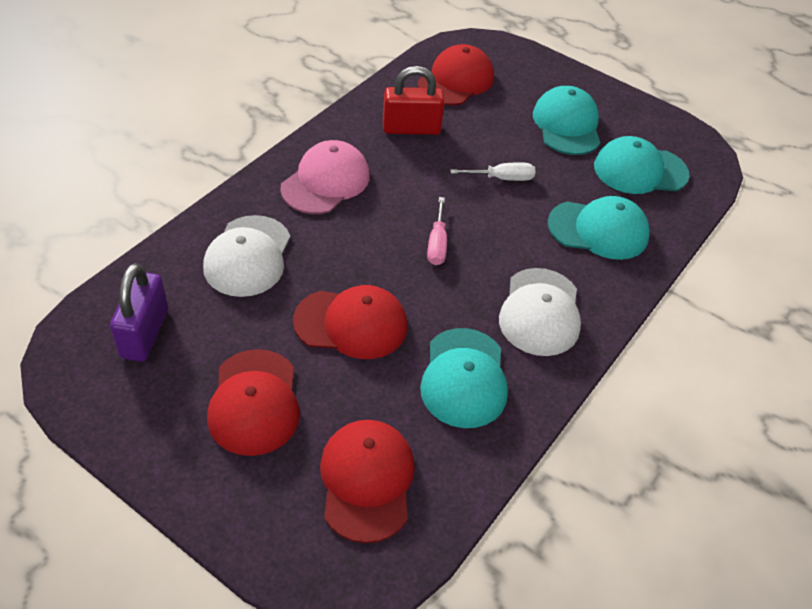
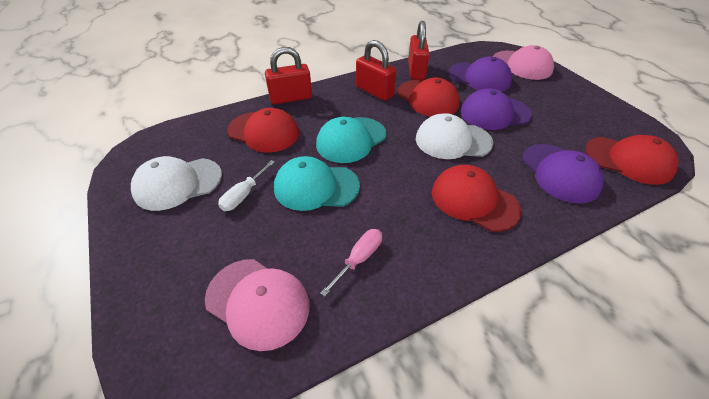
pink cap: [280,140,370,214] = 1 -> [205,259,310,351] [493,45,554,80] = 2
purple cap: none = 0 -> [448,56,512,92] [460,88,532,130] [522,144,604,204] = 3
purple padlock: [110,263,168,362] = 1 -> none = 0
red padlock: [383,66,445,135] = 1 -> [265,47,312,104] [356,40,397,101] [408,21,430,80] = 3
turquoise cap: [420,328,508,428] [533,86,600,155] [547,196,650,260] [594,136,690,194] = 4 -> [274,156,360,211] [316,117,386,163] = 2

